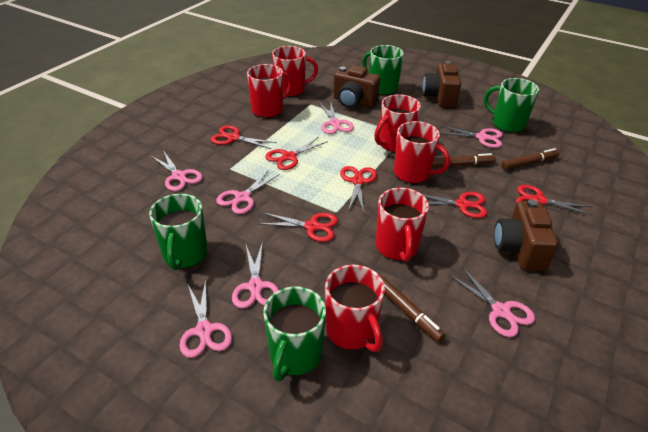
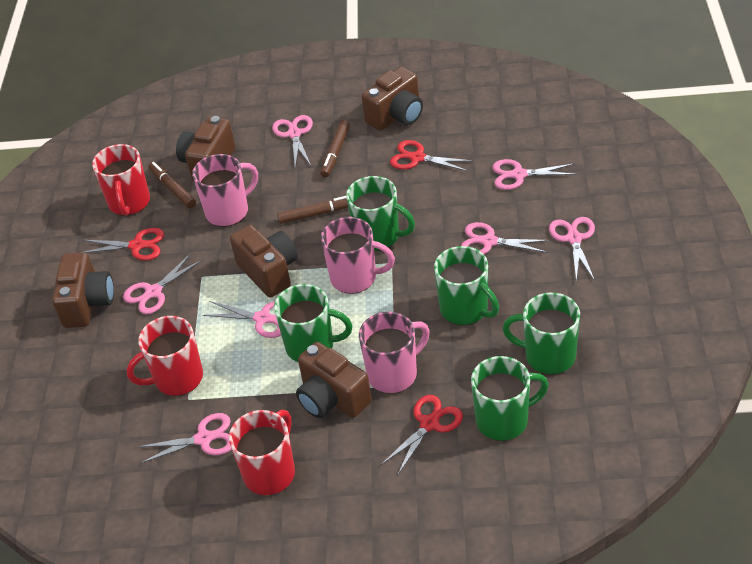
brown camera: [333,65,380,108] [422,61,461,108] [494,199,558,271] = 3 -> [52,252,114,328] [176,116,235,181] [230,225,298,297] [296,342,372,418] [362,67,423,131] = 5
green mug: [149,194,208,270] [263,287,326,382] [362,45,404,95] [484,78,539,133] = 4 -> [274,284,353,362] [346,176,415,251] [434,246,499,325] [471,356,549,441] [502,292,580,375] = 5
pink mug: none = 0 -> [192,154,258,227] [321,217,395,294] [359,312,430,393] = 3
red mug: [247,64,292,118] [272,46,318,97] [325,265,385,352] [374,94,421,152] [376,188,429,262] [394,121,450,184] = 6 -> [92,144,150,216] [127,316,203,396] [229,410,295,495] = 3
red scissors: [211,125,277,149] [259,212,338,242] [265,137,328,170] [340,166,377,213] [422,192,487,218] [516,185,594,216] = 6 -> [80,228,164,261] [381,395,463,474] [390,140,473,171] = 3

